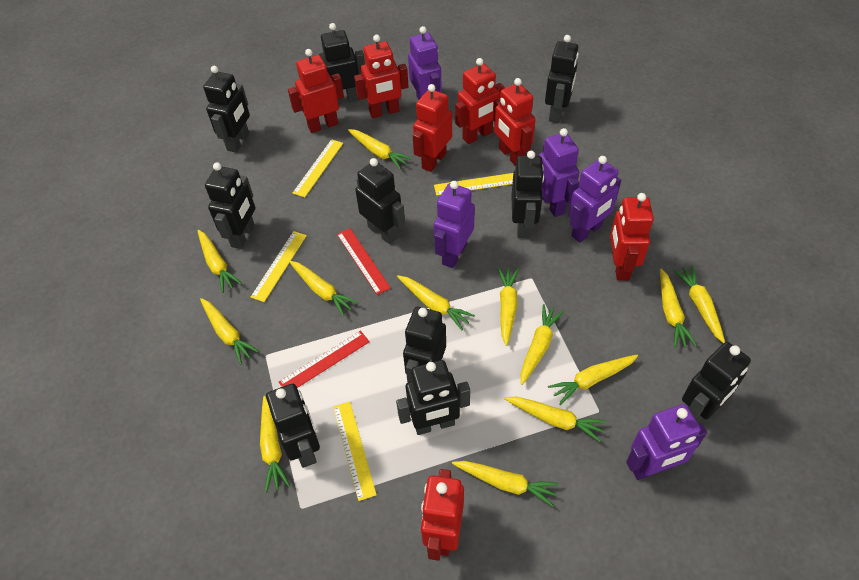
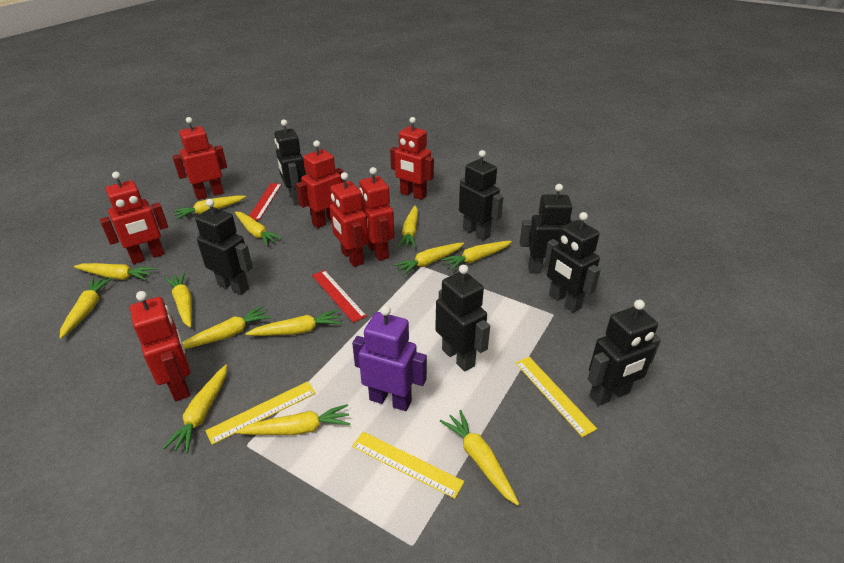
black robot: [203,66,250,153] [205,162,255,249] [266,384,320,468] [319,23,365,105] [355,158,405,244] [396,360,470,435] [403,307,446,383] [511,151,544,238] [545,35,579,123] [682,342,751,423] = 10 -> [195,199,253,295] [275,119,306,205] [435,264,490,372] [459,150,503,240] [520,184,574,274] [544,212,601,313] [588,300,661,406] = 7
purple robot: [408,26,442,100] [434,181,475,268] [539,128,579,217] [569,156,621,242] [626,404,707,480] = 5 -> [352,305,427,411] = 1
yellow ruler: [250,231,307,302] [293,139,343,198] [333,402,377,501] [434,173,513,196] = 4 -> [205,381,316,445] [352,432,464,499] [515,357,597,437] = 3

